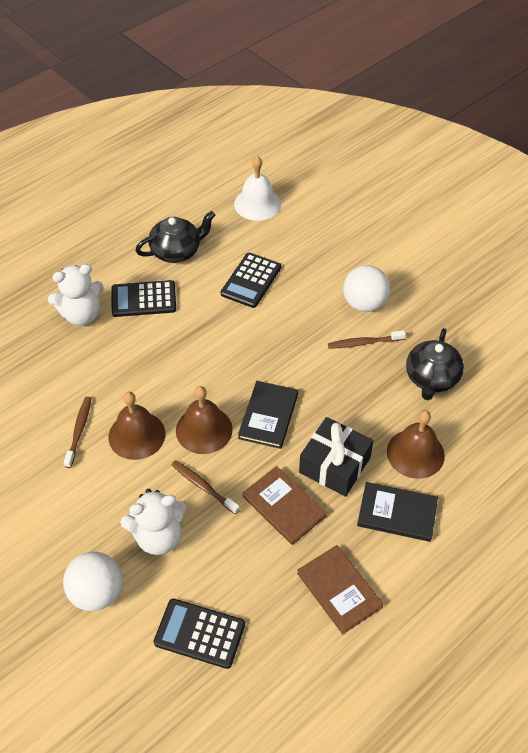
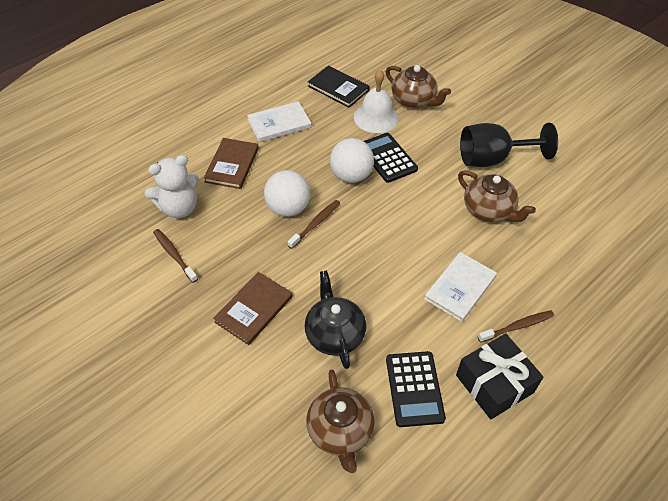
black book: [238,381,298,449] [357,482,438,542] = 2 -> [308,65,370,108] = 1
black calculator: [112,280,176,317] [153,599,245,669] [221,253,281,308] = 3 -> [364,133,418,183] [386,351,446,427] = 2
black goblet: none = 0 -> [460,123,558,167] = 1
black teapot: [135,211,215,263] [406,328,464,400] = 2 -> [305,270,366,369] = 1
brown bell: [108,392,166,460] [176,386,233,454] [387,410,445,479] = 3 -> none = 0
brown teapot: none = 0 -> [306,370,375,473] [386,65,451,108] [458,170,536,222] = 3
white book: none = 0 -> [247,101,311,142] [424,252,497,322] = 2
white teddy bear: [48,264,103,326] [120,489,187,555] = 2 -> [145,155,199,218] = 1

